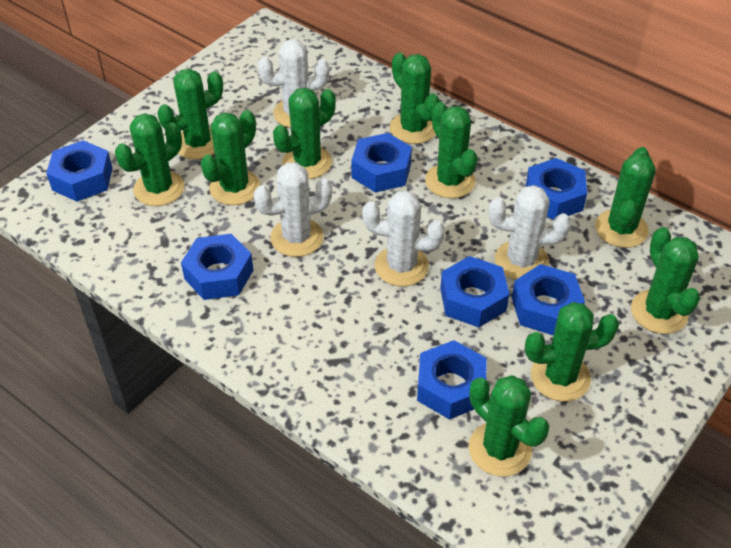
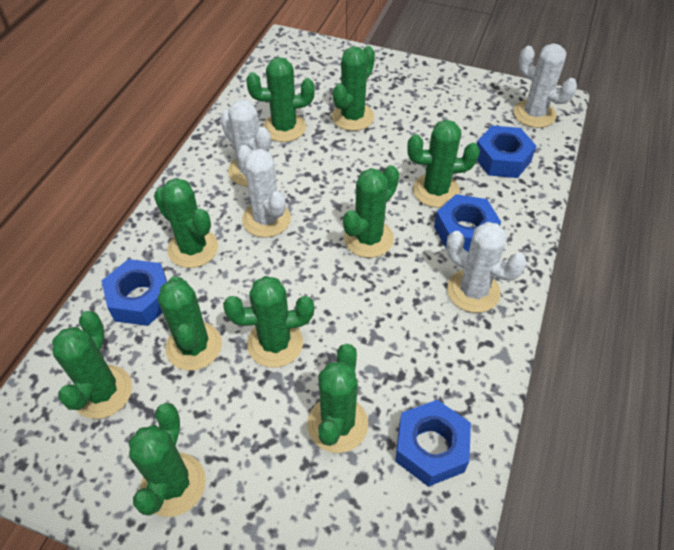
blue nut: [46,140,113,202] [181,234,253,300] [351,133,412,193] [417,340,487,420] [440,256,509,327] [512,264,585,335] [526,158,587,220] = 7 -> [101,259,167,326] [395,400,471,487] [434,194,501,252] [477,126,536,178] = 4

